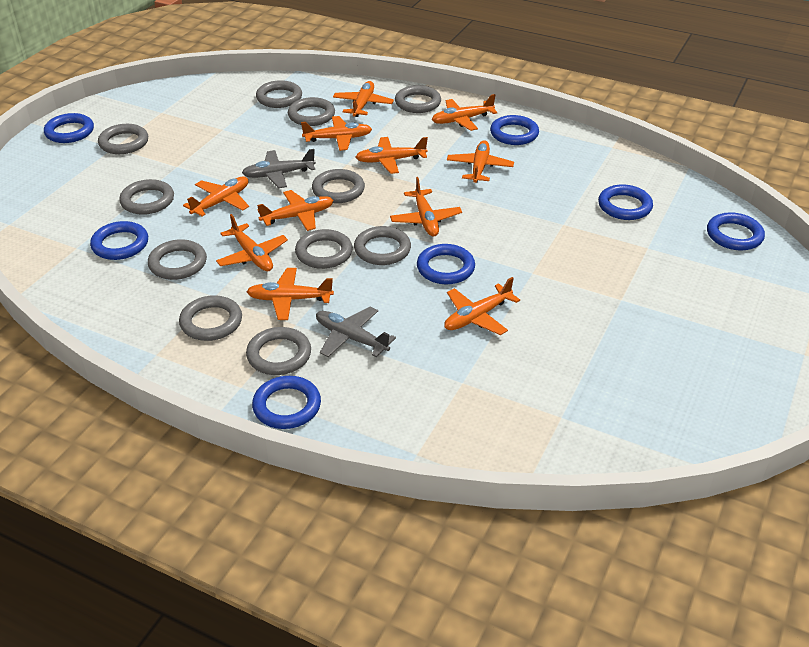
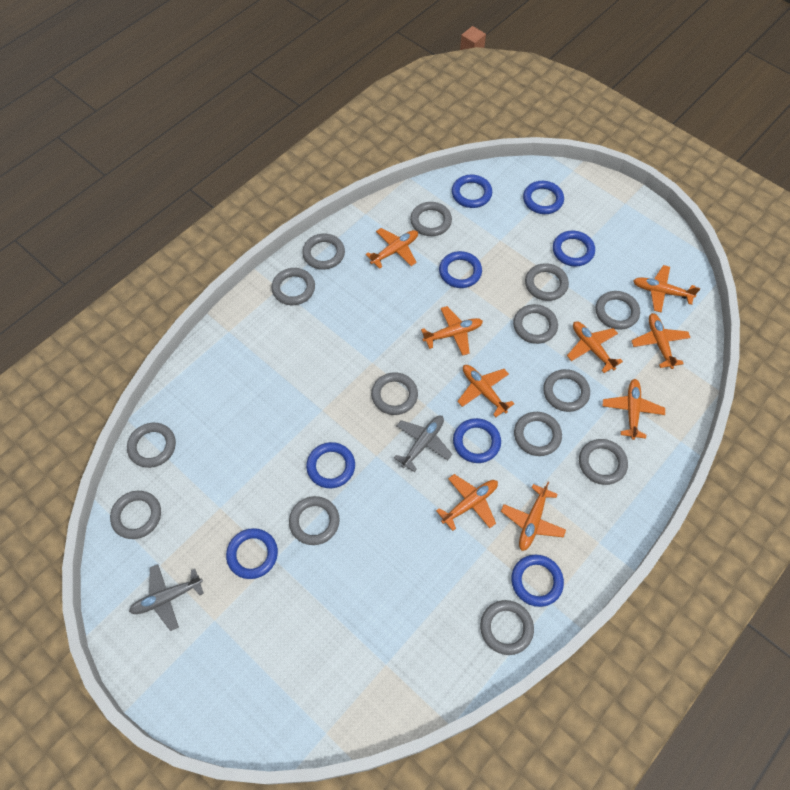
blue ring: [44,113,94,143] [90,221,148,260] [252,376,321,429] [417,244,475,284] [490,115,539,145] [598,184,653,220] [707,212,765,250] = 7 -> [226,528,278,579] [306,442,355,488] [439,251,482,288] [452,175,492,208] [453,418,501,463] [511,555,564,607] [523,181,564,214] [553,231,595,266] = 8
grey ring: [98,124,148,154] [119,179,174,215] [148,239,207,280] [179,295,242,341] [246,327,311,375] [256,80,302,108] [288,97,335,126] [295,229,353,269] [312,169,365,203] [354,226,411,265] [395,85,441,113] = 11 -> [110,491,161,539] [127,423,176,468] [271,268,315,305] [289,496,340,545] [302,233,345,270] [371,372,418,415] [410,202,452,236] [480,600,534,655] [513,304,558,344] [514,412,562,456] [525,263,569,301] [543,369,590,412] [579,439,628,485] [596,291,640,330] = 14
orange plane: [183,176,249,217] [216,214,288,271] [246,268,334,320] [257,190,334,231] [301,116,372,151] [333,81,394,117] [356,137,428,174] [390,177,462,237] [432,94,497,131] [444,277,520,335] [447,140,514,183] = 11 -> [366,228,418,269] [421,306,483,356] [436,474,498,531] [457,365,515,417] [501,482,566,551] [567,322,623,373] [603,379,665,440] [631,313,691,369] [633,265,700,312] = 9

